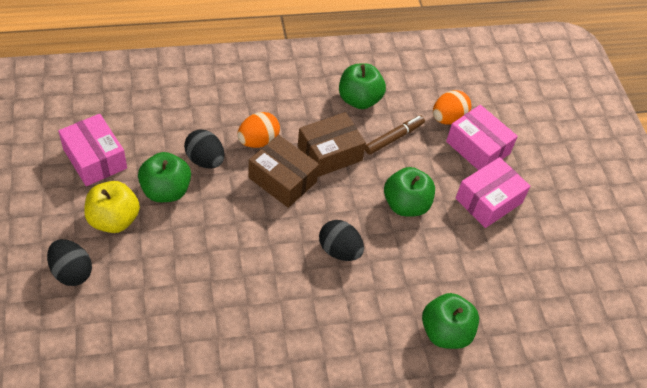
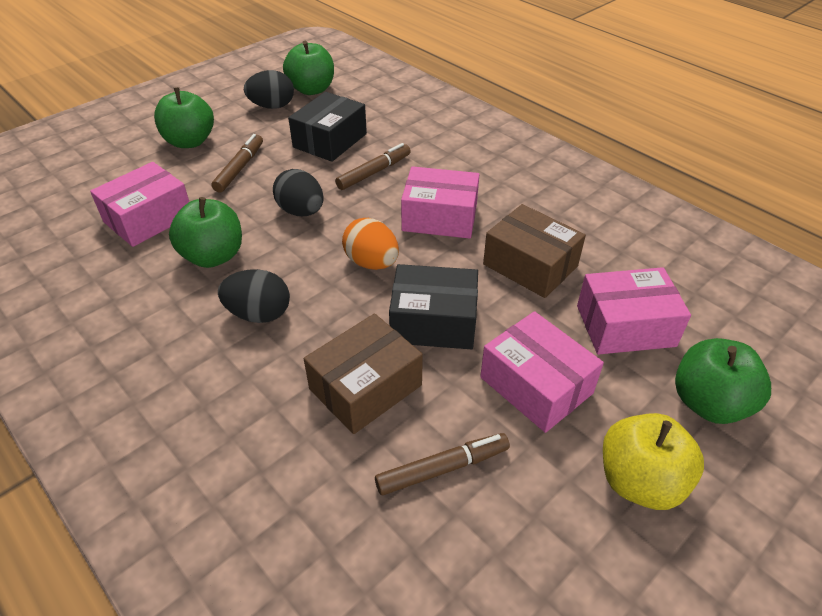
black box: none = 0 -> [288,92,367,162] [389,264,478,349] = 2
brown marker: [365,115,425,155] = 1 -> [211,134,263,193] [335,143,411,190] [375,433,510,495] = 3
orange egg: [237,112,280,148] [433,90,472,125] = 2 -> [342,218,399,270] = 1
pink box: [58,114,127,186] [446,105,518,170] [456,157,531,228] = 3 -> [90,162,189,247] [401,166,480,239] [480,311,604,433] [577,267,691,355] = 4

